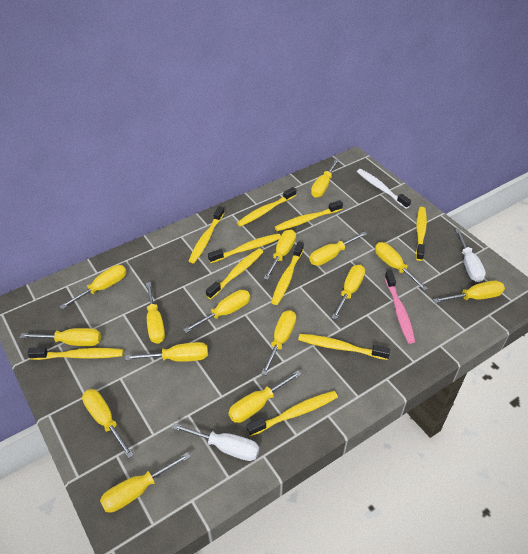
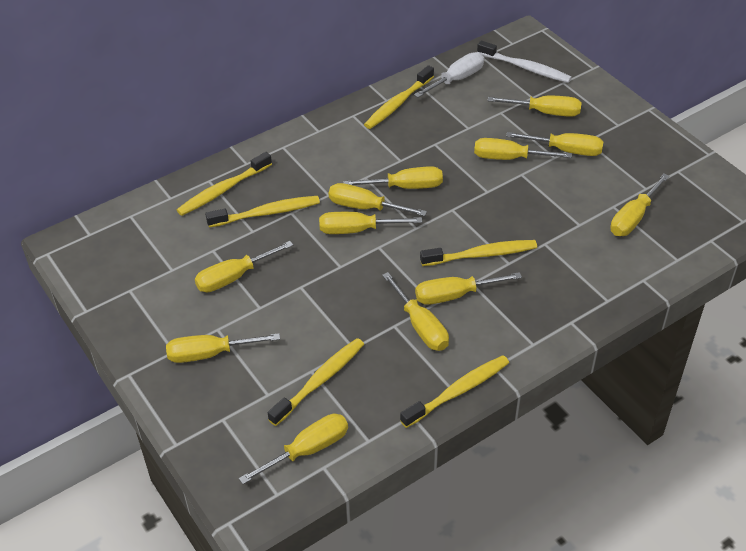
pink toothbrush: [385,271,415,344] = 1 -> none = 0
white screwdriver: [172,423,259,461] [455,229,486,282] = 2 -> [414,52,484,98] = 1
yellow screwdriver: [20,328,101,346] [59,265,127,309] [82,389,134,458] [100,452,191,513] [125,342,208,362] [146,282,165,344] [183,290,250,333] [228,370,302,423] [261,310,296,376] [264,229,296,280] [309,232,367,266] [311,159,339,198] [332,265,365,320] [375,242,428,291] [433,280,505,303] = 15 -> [166,333,280,363] [195,241,293,292] [239,414,348,484] [319,212,422,234] [329,183,427,216] [343,166,443,189] [382,272,449,351] [415,272,522,305] [474,138,572,160] [488,95,581,117] [506,132,603,156] [610,174,670,236] = 12
yellow toothbrush: [27,347,123,360] [189,206,224,263] [206,248,263,299] [208,233,281,263] [237,187,296,227] [247,391,338,436] [271,241,304,305] [275,200,343,231] [298,334,390,360] [416,207,427,261] = 10 -> [177,152,272,216] [205,196,320,228] [268,338,364,426] [364,65,434,129] [400,355,509,428] [420,240,537,266] = 6

